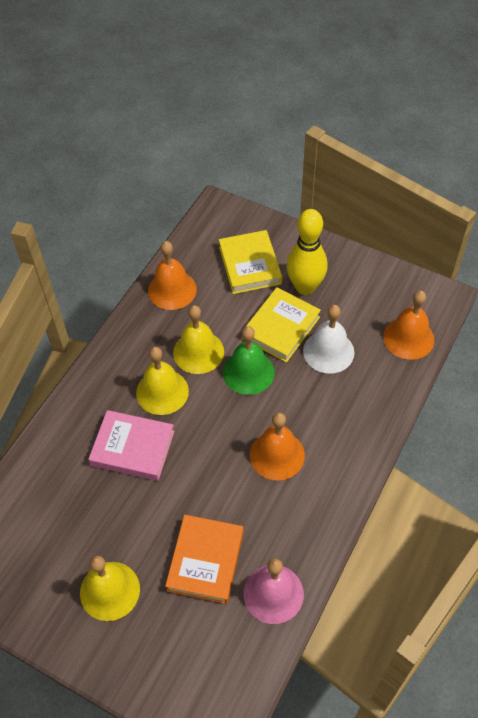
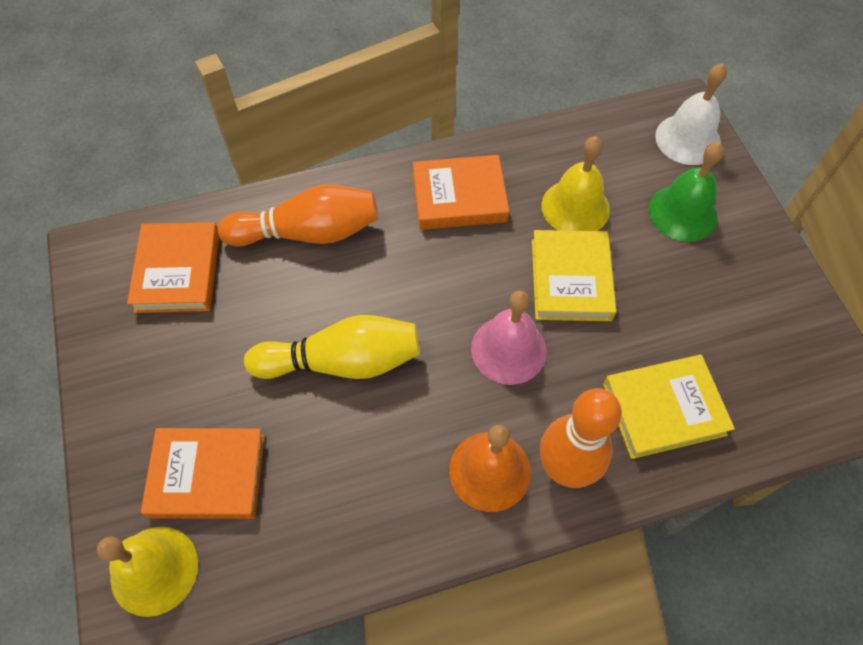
orange bell: [148,241,197,310] [250,412,305,481] [383,290,434,360] = 3 -> [449,425,531,512] = 1
orange book: [165,515,244,604] = 1 -> [127,222,219,313] [141,428,265,519] [413,155,509,230] = 3
orange bowling pin: none = 0 -> [218,185,378,247] [540,388,622,488] = 2
pink book: [89,410,175,481] = 1 -> none = 0
yellow bell: [80,556,140,621] [136,347,189,415] [173,305,224,374] = 3 -> [97,527,198,617] [541,136,610,231] = 2

